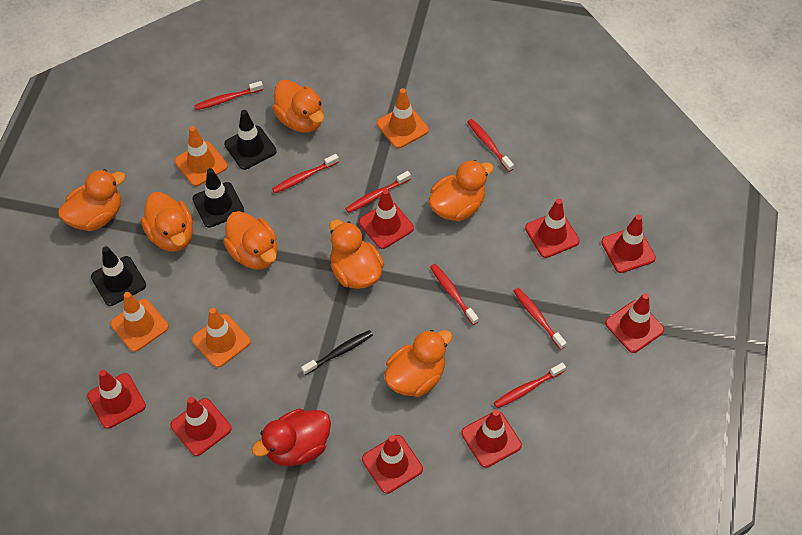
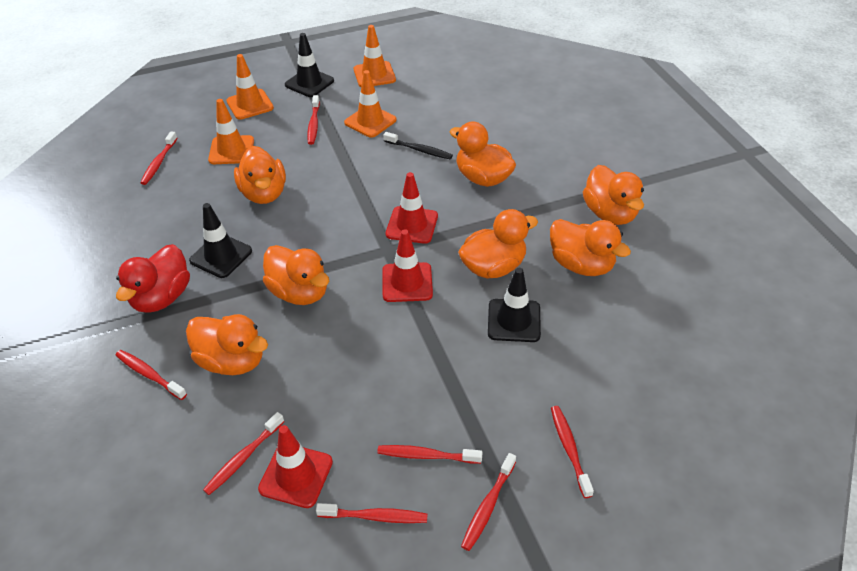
red toothbrush: [194,81,263,110] [272,154,339,193] [345,171,411,213] [430,264,479,325] [467,119,514,172] [494,362,566,408] [513,288,566,349] = 7 -> [116,350,187,400] [140,131,177,185] [203,412,284,495] [307,95,320,145] [316,503,427,523] [377,445,483,464] [461,453,516,551] [551,406,594,498] = 8
red traffic cone: [87,370,146,429] [170,397,231,456] [359,189,414,249] [362,435,423,494] [461,409,522,468] [525,199,580,258] [601,214,656,273] [605,293,664,353] = 8 -> [258,425,333,508] [382,229,433,302] [386,172,438,244] = 3

